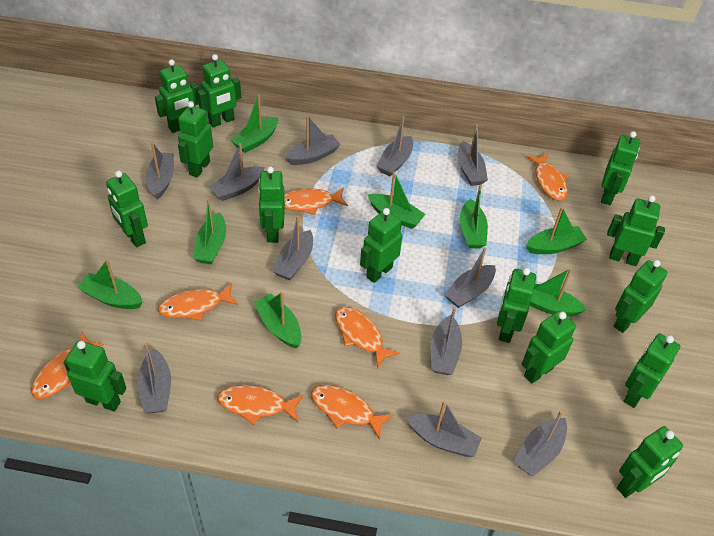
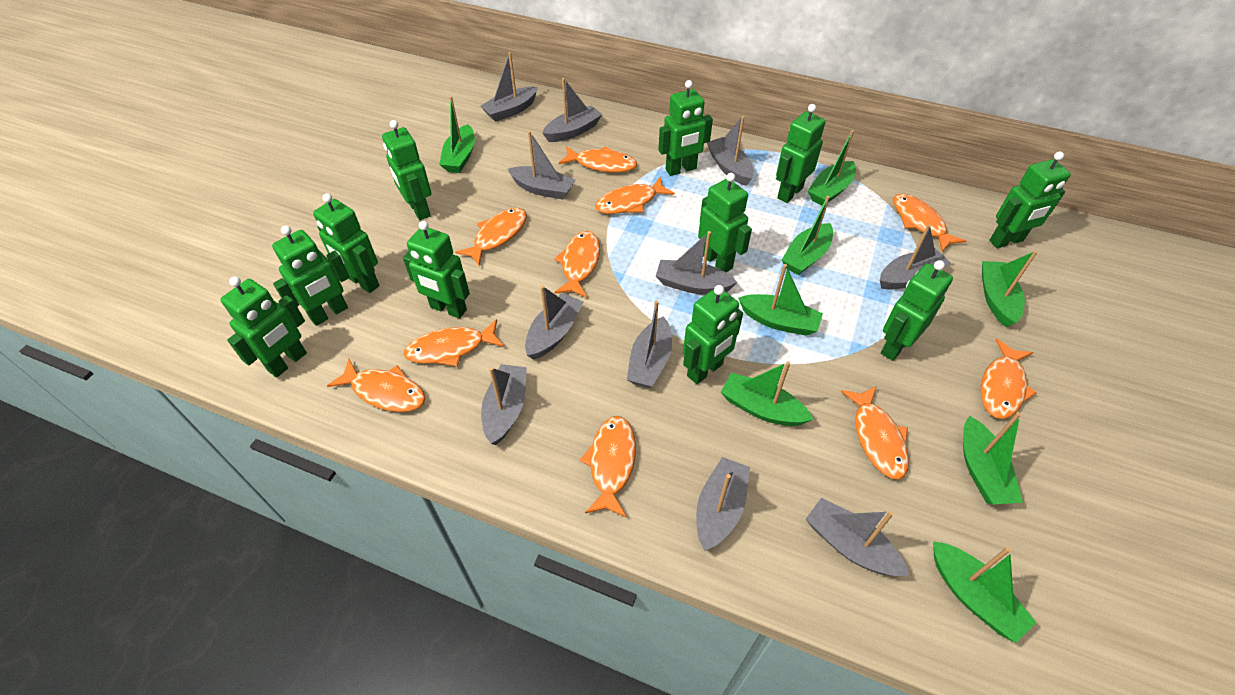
green robot: [63,341,127,412] [106,171,148,248] [155,59,199,133] [178,101,213,178] [197,54,241,128] [258,166,285,243] [360,208,402,283] [497,268,536,343] [522,311,576,384] [601,131,640,205] [607,195,665,266] [614,260,667,333] [617,426,683,498] [624,334,680,408] = 14 -> [220,276,307,377] [272,226,350,326] [313,193,380,293] [382,120,431,220] [403,221,470,319] [658,80,713,176] [683,285,743,384] [698,173,752,272] [776,104,826,203] [881,260,953,361] [989,151,1071,248] = 11
orange fish: [31,331,104,399] [158,283,238,321] [217,385,303,425] [284,187,348,215] [311,385,393,440] [335,307,400,369] [526,153,568,201] = 7 -> [327,359,425,412] [403,319,504,367] [455,208,527,266] [554,231,600,298] [558,146,637,172] [580,416,636,518] [595,177,675,214] [841,386,909,480] [893,193,966,252] [981,339,1037,419] = 10

